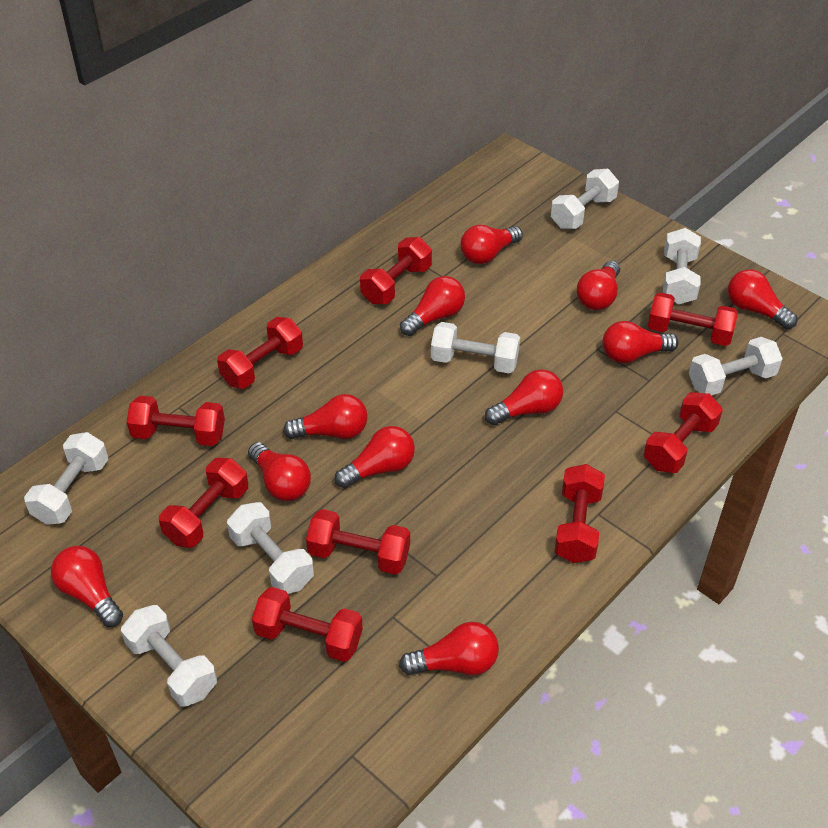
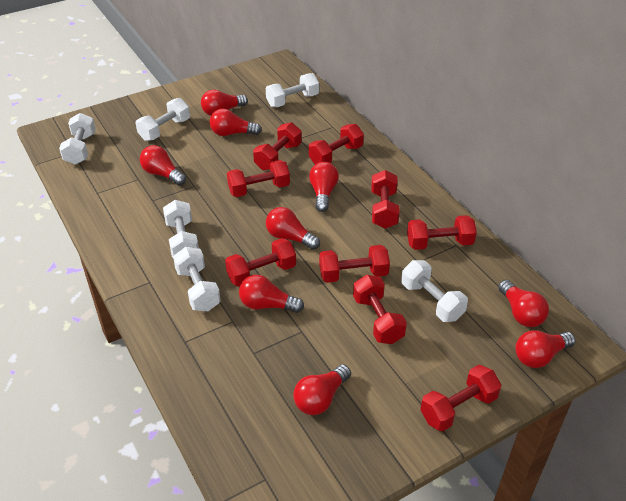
red light bulb: [51,546,123,627] [248,442,311,501] [283,394,368,439] [335,426,415,488] [399,622,499,675] [400,276,465,336] [461,225,523,264] [485,369,563,425] [577,260,620,310] [603,321,679,363] [728,269,797,329] = 11 -> [140,145,186,185] [201,90,248,116] [210,109,262,136] [239,275,304,313] [266,207,320,250] [293,364,351,415] [309,162,339,212] [498,280,549,327] [515,330,575,368] = 9
white dumbbell: [24,432,108,525] [121,605,217,707] [227,502,314,594] [431,322,520,374] [551,169,619,229] [663,228,701,304] [689,337,783,396] = 7 -> [59,113,96,165] [136,98,190,141] [163,200,199,258] [173,247,221,311] [266,73,319,107] [401,260,468,322] = 6

